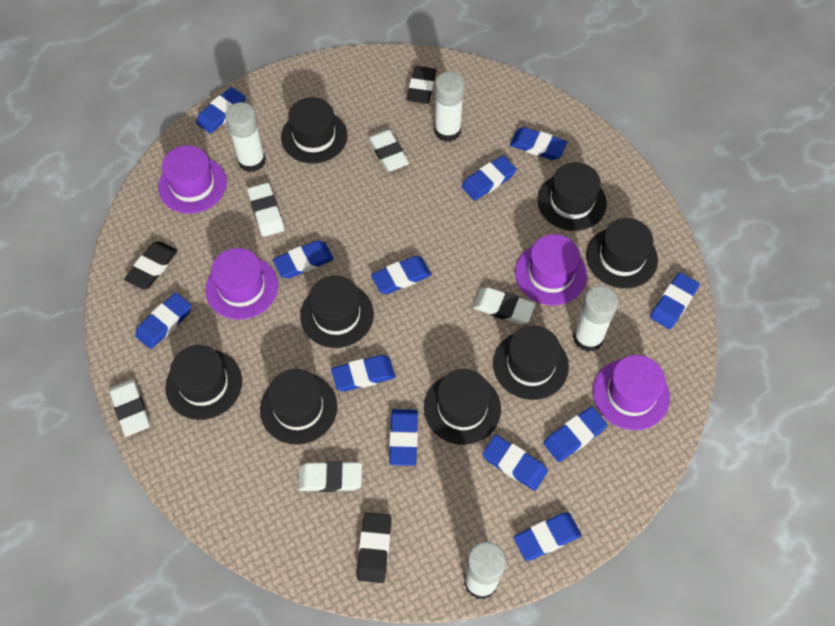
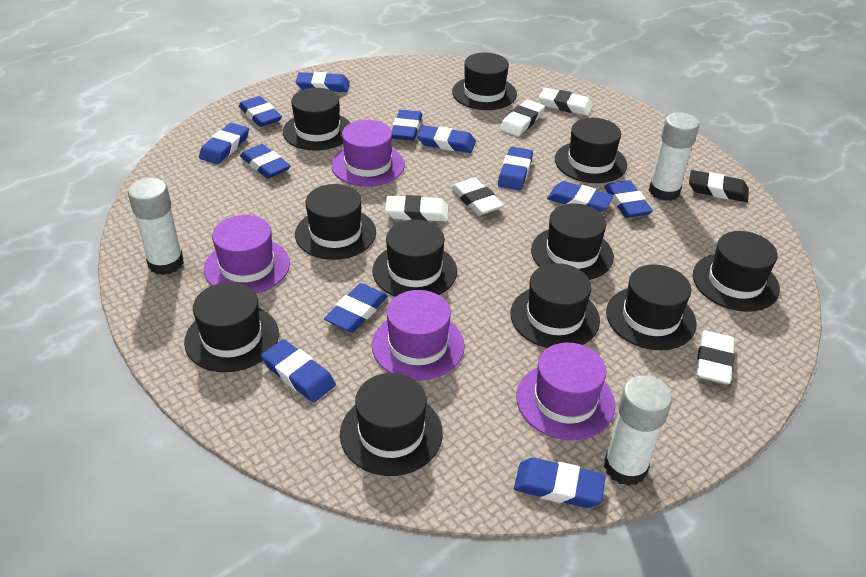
black eraser: [124,241,178,289] [357,513,391,583] [407,66,437,104] = 3 -> [689,170,749,202] = 1
black hat: [165,345,242,420] [260,369,337,445] [281,97,348,164] [300,275,374,348] [424,369,501,445] [493,326,569,400] [537,162,607,231] [586,218,658,289] = 8 -> [184,282,279,372] [283,88,350,151] [295,184,376,260] [340,373,443,476] [372,220,457,297] [452,53,517,110] [510,263,600,348] [531,203,614,280] [555,118,627,183] [606,264,697,350] [693,231,780,312] = 11
white glue stick: [225,102,266,172] [434,71,465,142] [464,542,506,599] [573,286,619,352] = 4 -> [128,178,184,275] [604,375,672,486] [649,112,699,201] = 3

